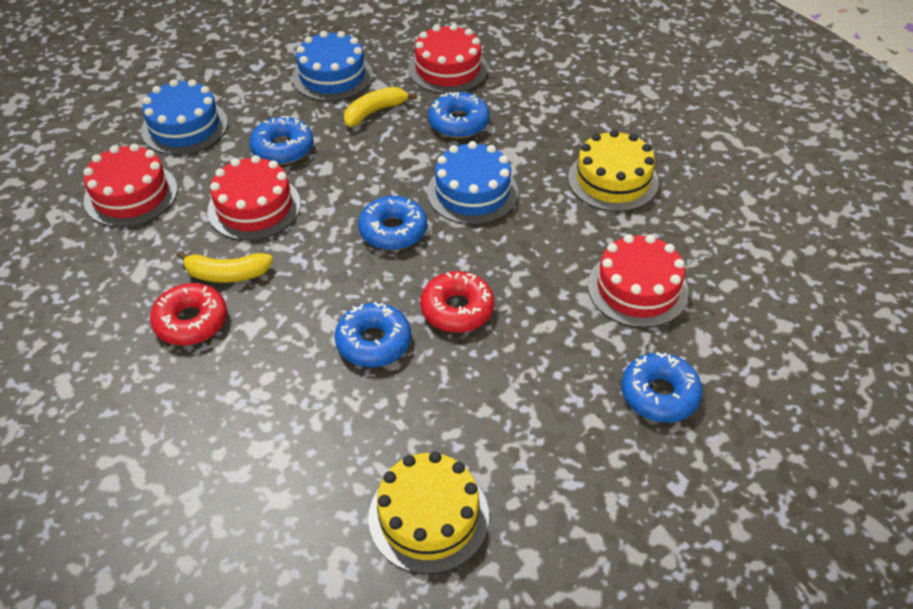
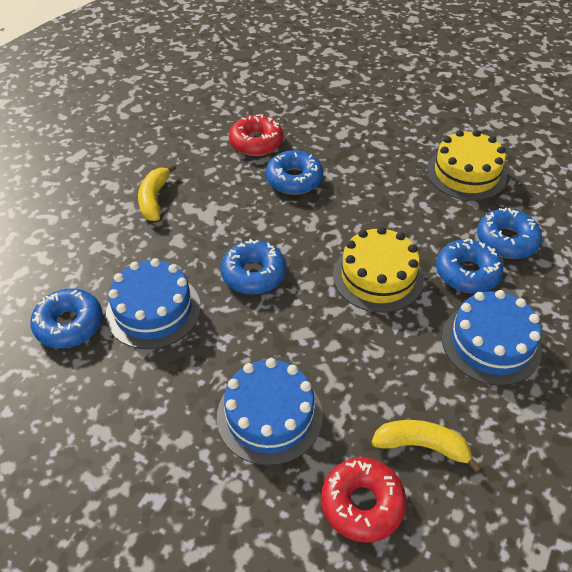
red cake: [83,144,177,227] [207,155,301,241] [408,24,488,94] [588,234,689,328] = 4 -> none = 0

